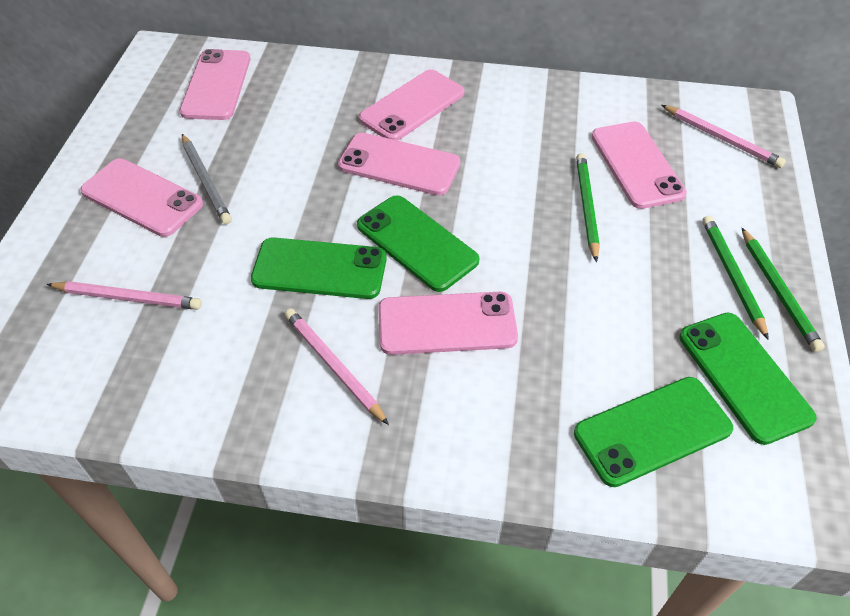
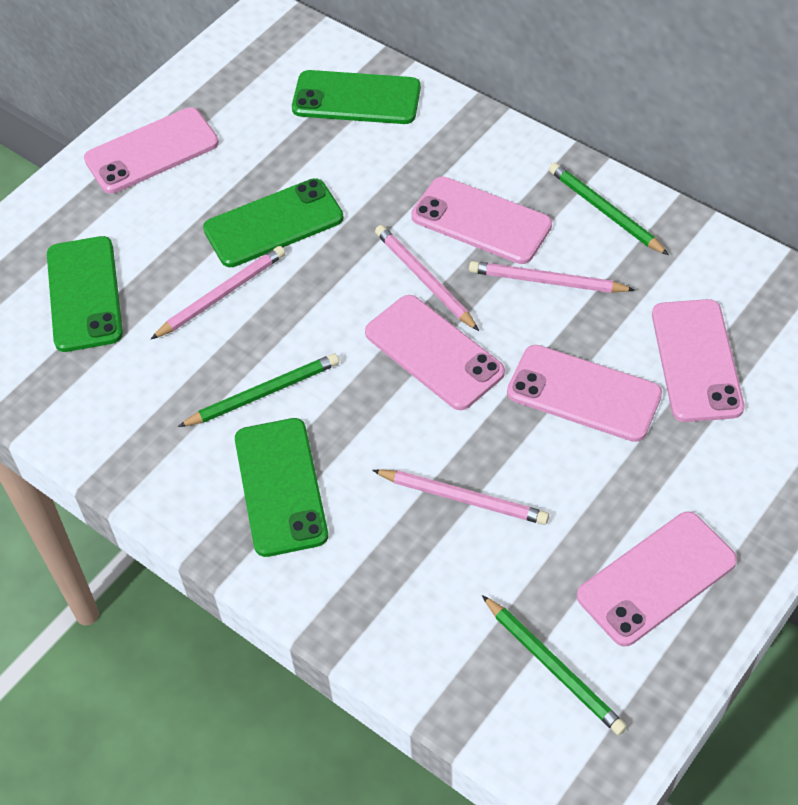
grey pencil: [182,134,232,224] = 1 -> none = 0
pink pencil: [47,281,202,310] [285,308,389,425] [662,105,786,168] = 3 -> [151,246,285,339] [372,469,549,525] [375,225,479,331] [469,261,635,293] = 4

